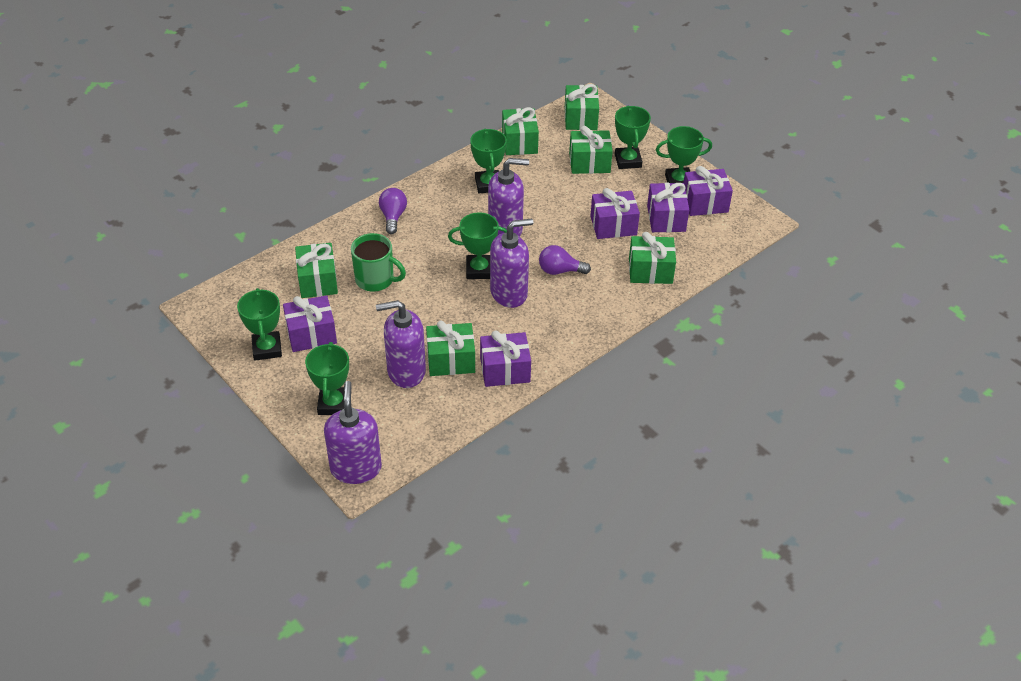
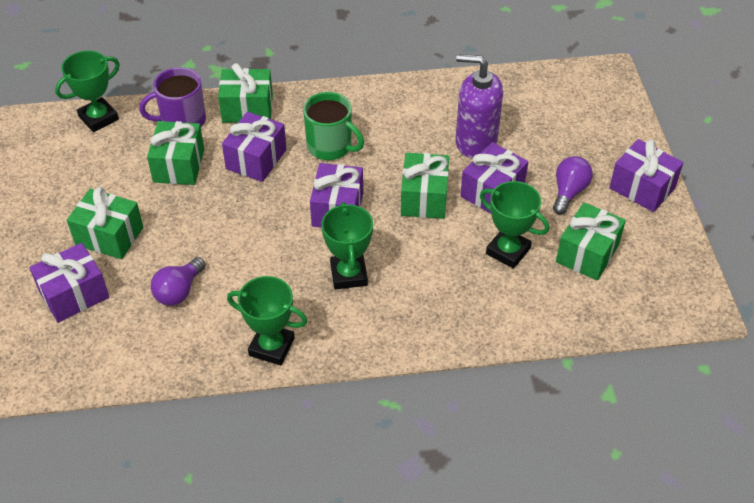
green gift: [295,243,338,298] [426,320,475,376] [502,107,539,155] [565,84,599,130] [569,126,613,174] [629,232,676,284] = 6 -> [67,187,143,259] [147,121,204,185] [218,63,273,123] [401,153,449,219] [556,202,626,280] = 5
green trophy: [237,288,282,361] [305,342,349,415] [448,212,507,279] [470,128,507,193] [615,106,651,169] [656,126,712,183] = 6 -> [55,51,120,132] [227,276,307,365] [321,202,373,289] [480,181,549,269] = 4
purple mug: none = 0 -> [139,67,206,127] = 1
purple soap dispenser: [324,381,382,484] [376,300,426,388] [488,158,529,237] [490,219,533,308] = 4 -> [455,54,503,158] = 1

